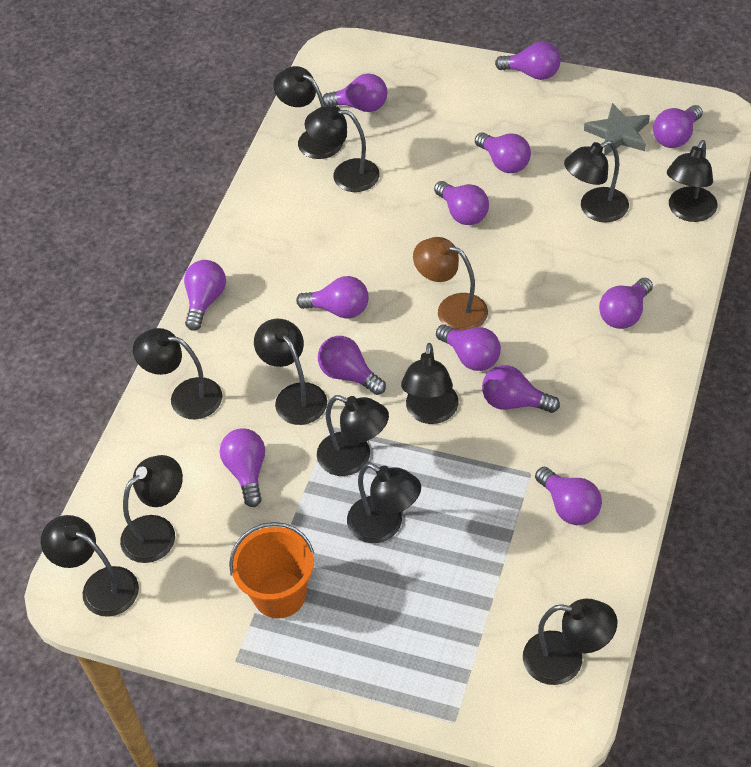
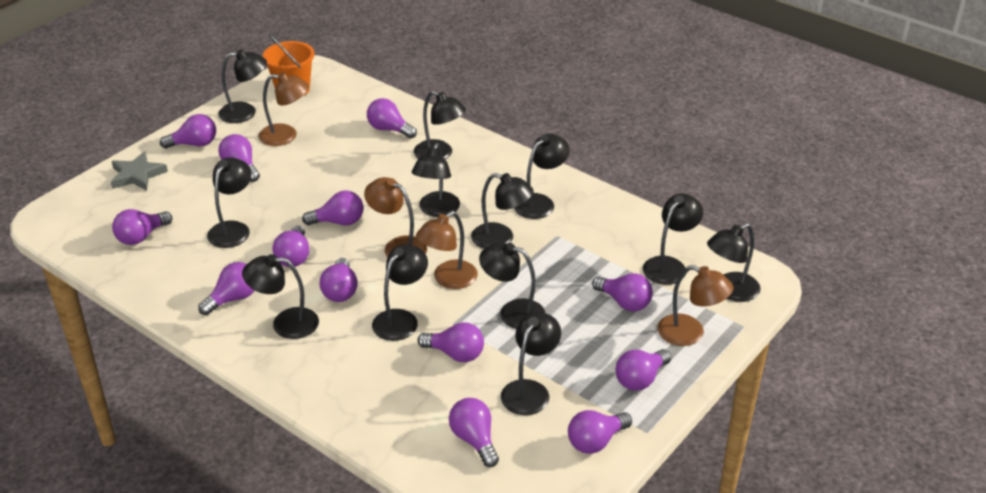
brown lamp: [413,237,488,330] = 1 -> [258,72,309,146] [364,177,427,257] [416,211,478,289] [658,265,733,346] = 4

